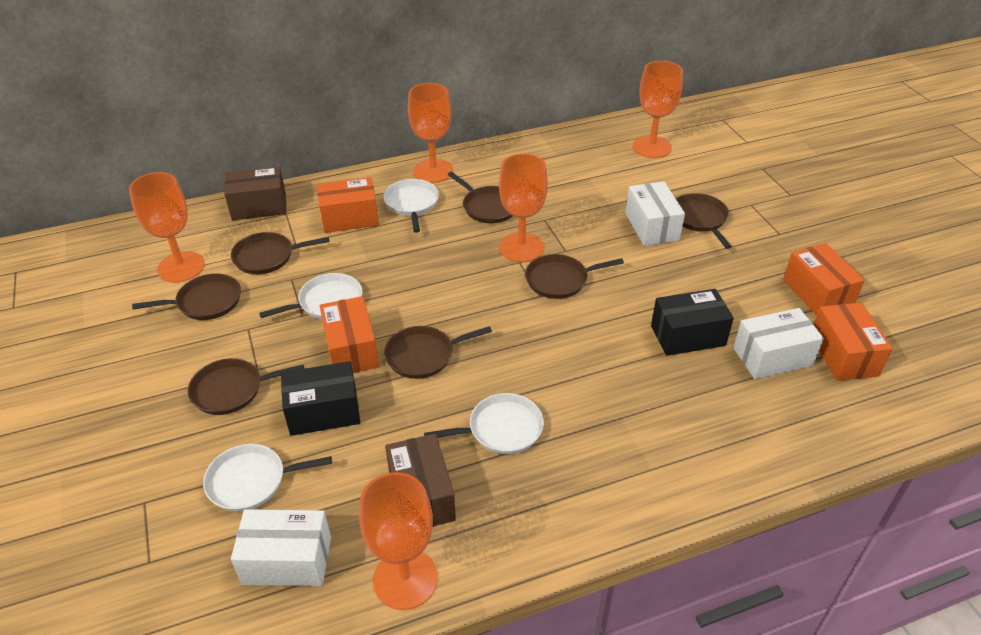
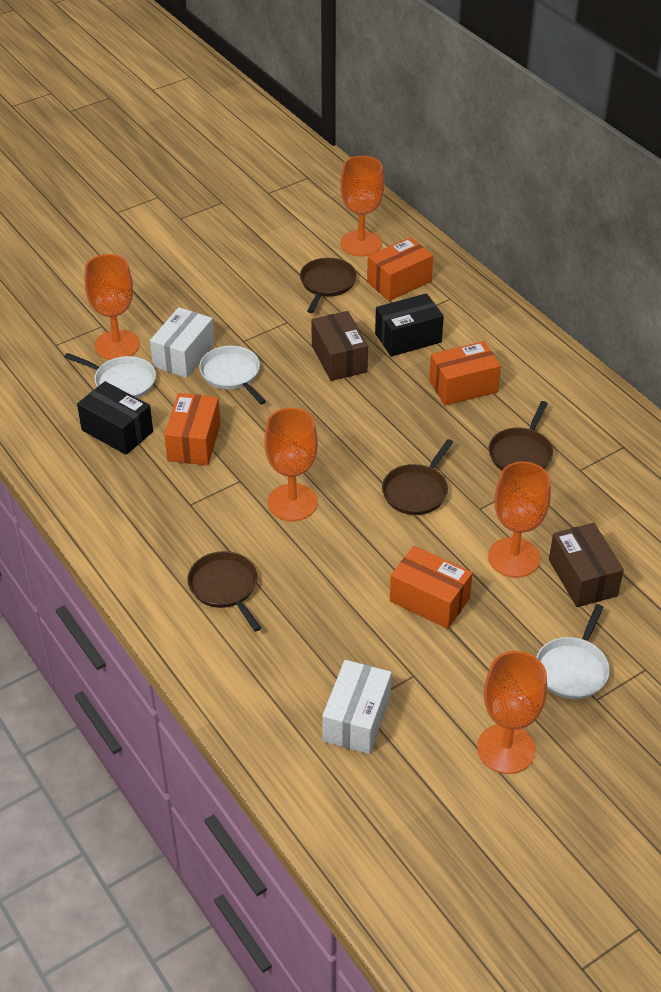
brown pan: [132,273,241,320] [188,358,304,415] [231,232,329,274] [384,326,492,379] [447,172,513,223] [525,254,624,299] [676,193,732,249] = 7 -> [187,551,261,632] [300,258,356,313] [382,439,453,515] [489,401,553,470] = 4
white box: [231,509,331,586] [625,181,685,246] [733,308,824,379] = 3 -> [150,307,215,378] [322,660,392,754] = 2
white pan: [203,444,332,512] [259,273,363,319] [383,179,439,233] [424,393,544,454] = 4 -> [64,353,156,398] [199,346,266,405] [536,604,610,699] = 3

